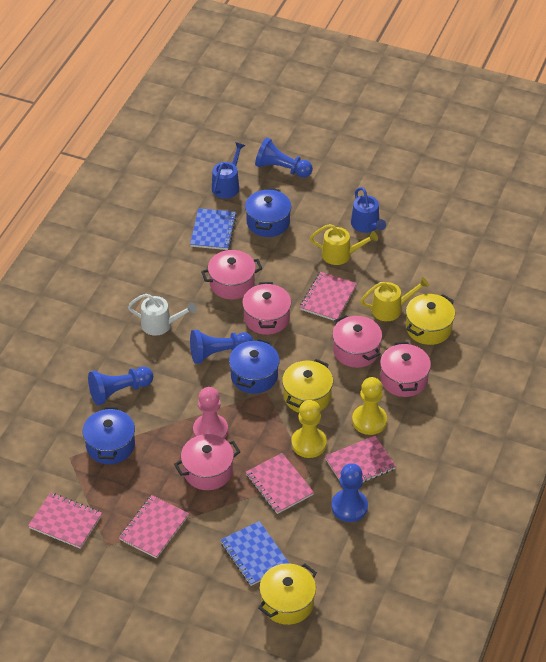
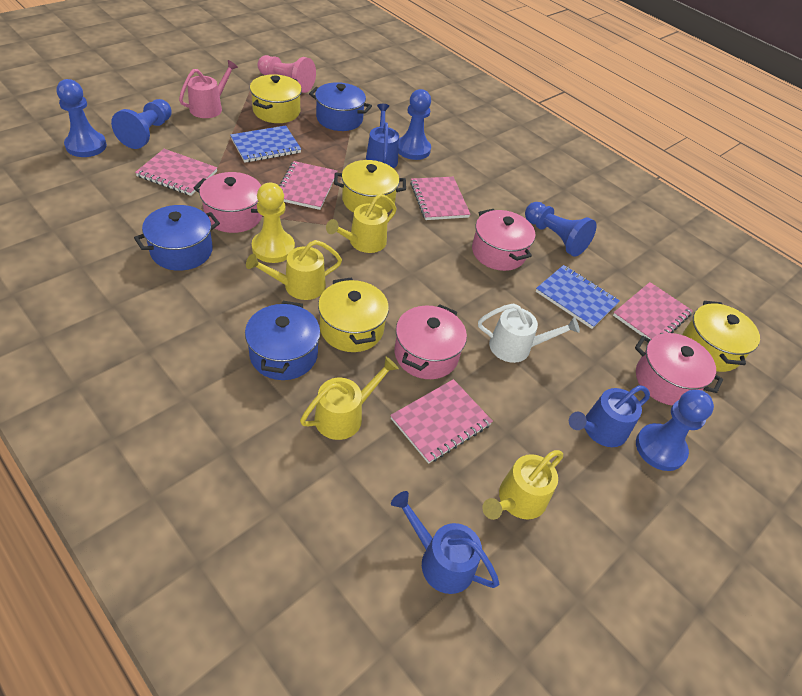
blue pawn: [88,367,153,405] [190,330,254,364] [255,137,313,178] [331,463,368,522] = 4 -> [57,79,107,157] [111,99,172,149] [398,89,431,160] [525,202,597,257] [636,390,714,471] = 5
blue watering can: [212,142,245,199] [351,187,386,233] = 2 -> [366,104,399,168] [391,491,499,594] [569,385,650,447] = 3
pink pot: [174,434,240,490] [201,250,262,299] [242,282,291,335] [332,315,382,368] [380,342,431,397] = 5 -> [194,172,262,233] [394,304,467,379] [472,209,535,271] [635,333,723,406] = 4
pink watering can: none = 0 -> [179,60,238,118] = 1
yellow pawn: [291,400,327,458] [352,377,387,435] = 2 -> [252,183,295,263] = 1
yellow pot: [258,563,317,625] [282,359,333,413] [406,294,455,345] = 3 -> [250,74,302,123] [318,278,389,352] [334,160,406,213] [682,301,760,372] = 4
yellow watering can: [310,224,378,265] [360,277,429,321] = 2 -> [246,240,342,300] [300,357,399,440] [326,194,396,253] [482,450,563,520] = 4

